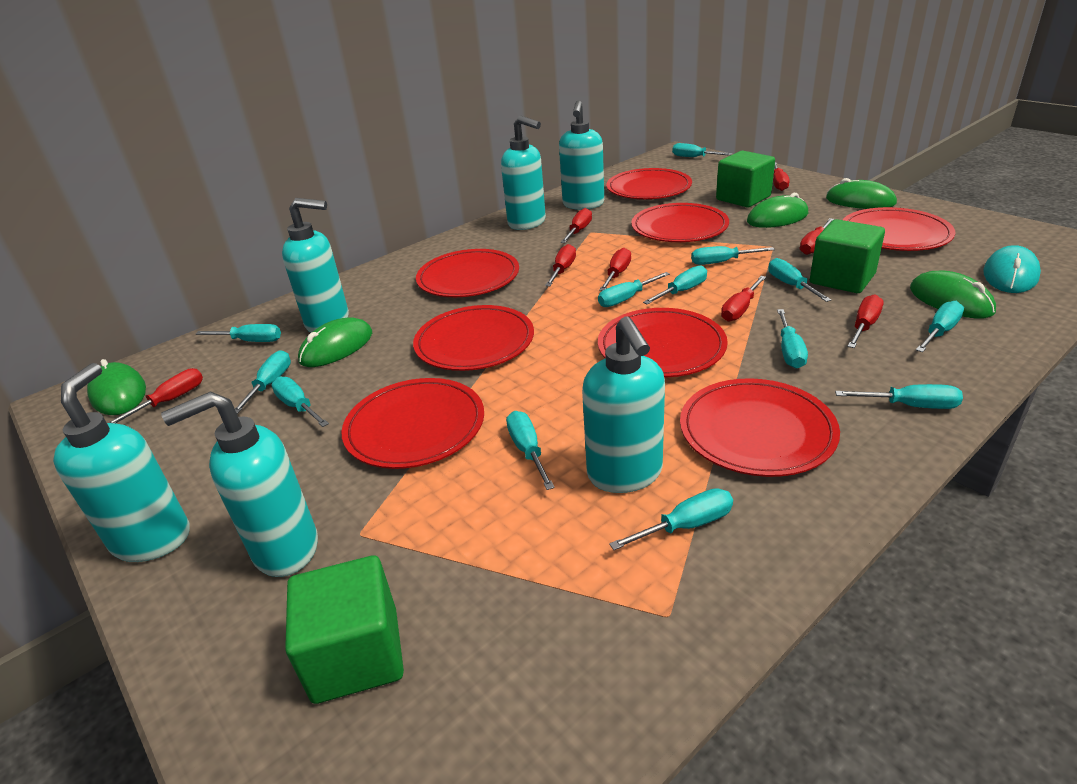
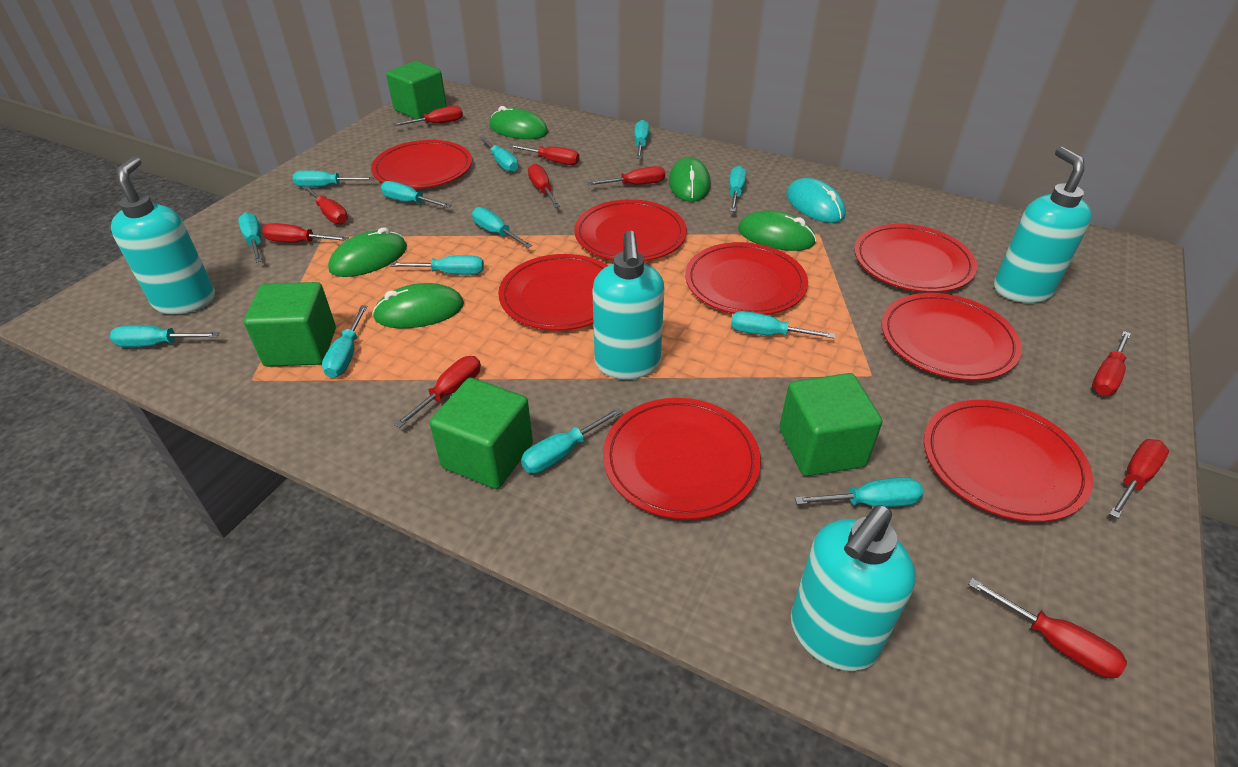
green cube: [285,555,404,704] [716,151,775,207] [810,219,885,293] = 3 -> [244,282,336,367] [386,61,447,119] [430,378,533,489] [780,373,882,476] = 4
red screwdriver: [108,368,203,424] [545,244,576,286] [561,208,592,243] [599,248,631,291] [721,276,766,322] [773,162,790,191] [800,218,834,255] [847,294,884,348] = 8 -> [262,223,349,242] [303,186,348,224] [393,106,463,126] [394,356,481,428] [509,144,579,165] [528,164,560,207] [587,166,665,185] [968,578,1127,678] [1092,331,1131,395] [1109,439,1169,519] = 10
turquoise soap dispenser: [53,363,190,562] [161,391,318,577] [282,198,349,333] [501,115,546,230] [559,100,604,210] [582,316,665,493] = 6 -> [111,156,215,314] [592,230,665,379] [791,505,916,671] [994,147,1092,303] = 4

